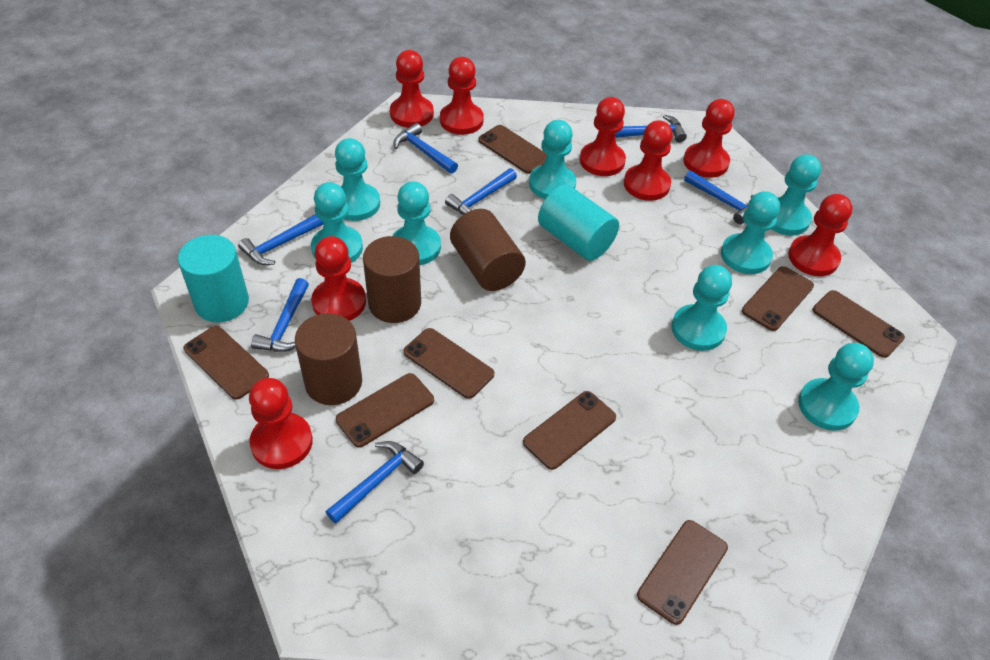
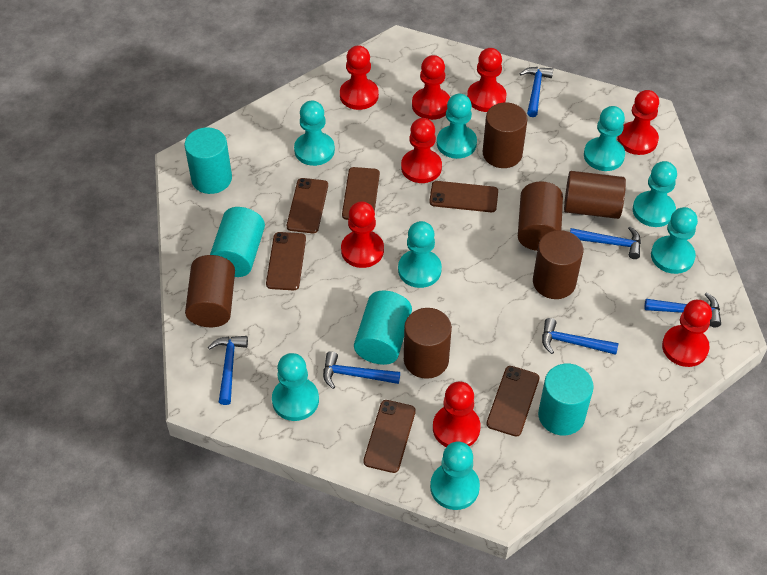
blue hammer: [238,214,324,265] [251,278,309,352] [326,441,424,524] [394,123,458,174] [445,168,517,215] [615,115,687,142] [684,171,754,224] = 7 -> [208,336,248,405] [323,351,400,389] [519,67,553,117] [542,318,619,355] [570,227,641,259] [645,292,721,327] = 6
brown cylinder: [295,313,362,405] [363,236,421,323] [450,209,526,291] = 3 -> [185,255,235,327] [404,308,452,379] [483,103,528,168] [518,181,563,251] [533,230,583,299] [564,171,626,219] = 6
brown phone: [184,326,269,400] [336,373,434,448] [404,328,494,399] [478,125,547,174] [523,391,616,470] [637,520,728,625] [742,266,814,331] [813,290,905,358] = 8 -> [266,232,306,290] [287,178,328,233] [342,167,380,220] [363,400,416,473] [429,181,498,212] [486,366,540,437] = 6
turquoise cylinder: [178,235,249,322] [538,185,619,261] = 2 -> [184,127,232,194] [210,207,265,277] [354,290,412,365] [538,364,594,436] = 4

